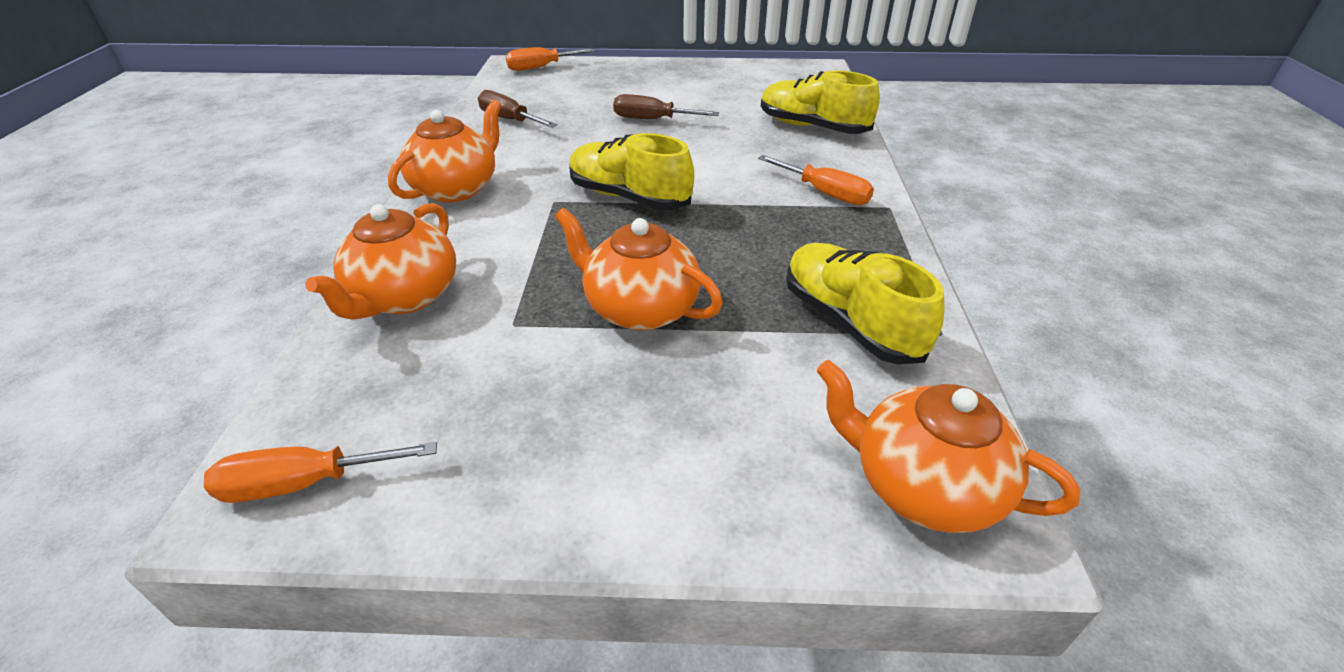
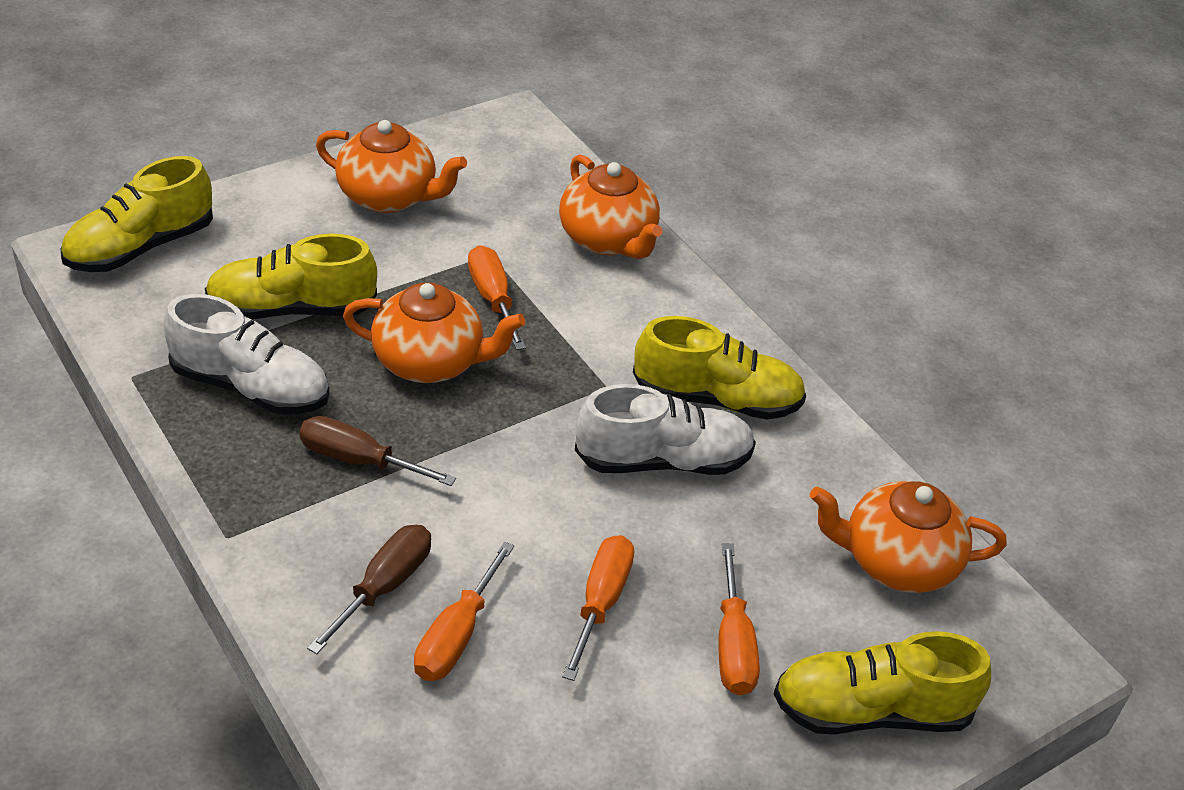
orange screwdriver: [204,442,437,503] [505,47,596,71] [758,155,874,205] = 3 -> [414,541,514,681] [468,245,526,350] [562,535,634,681] [718,543,760,695] = 4
white shoe: none = 0 -> [164,294,330,414] [575,384,756,475] = 2
yellow shoe: [569,133,694,210] [761,70,880,134] [786,243,945,364] = 3 -> [60,156,213,272] [205,234,377,320] [633,316,806,420] [774,631,991,734] = 4

